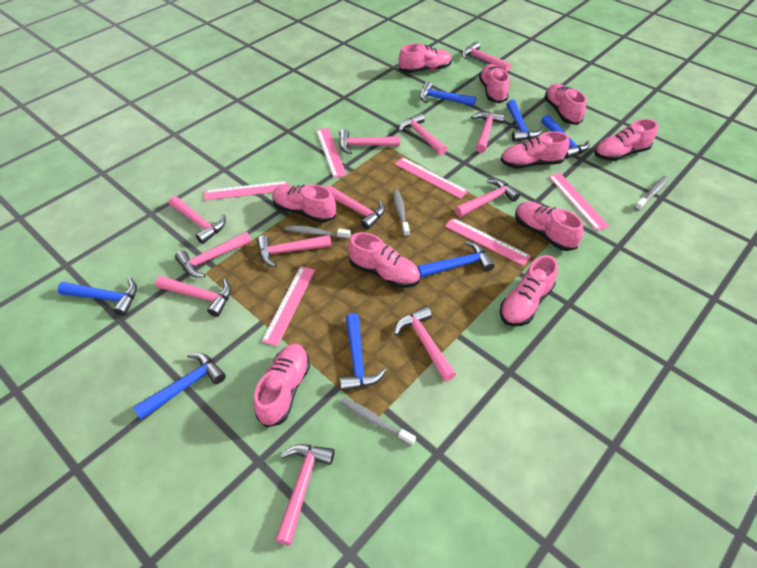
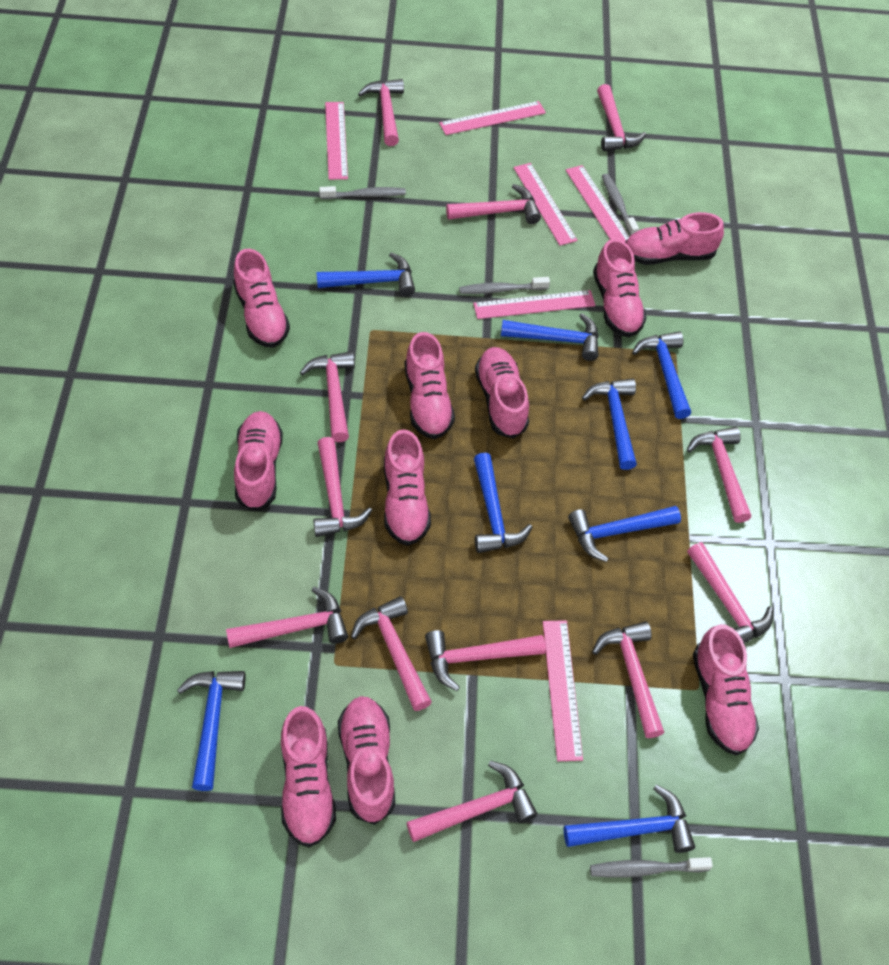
blue hammer: [58,278,137,316] [133,353,226,419] [340,313,386,391] [417,241,495,278] [420,81,476,106] [506,100,543,142] [541,115,589,159] = 7 -> [177,671,245,791] [316,252,415,296] [474,453,532,553] [501,313,599,361] [564,784,695,853] [568,506,681,562] [582,378,637,470] [632,331,691,419] = 8

